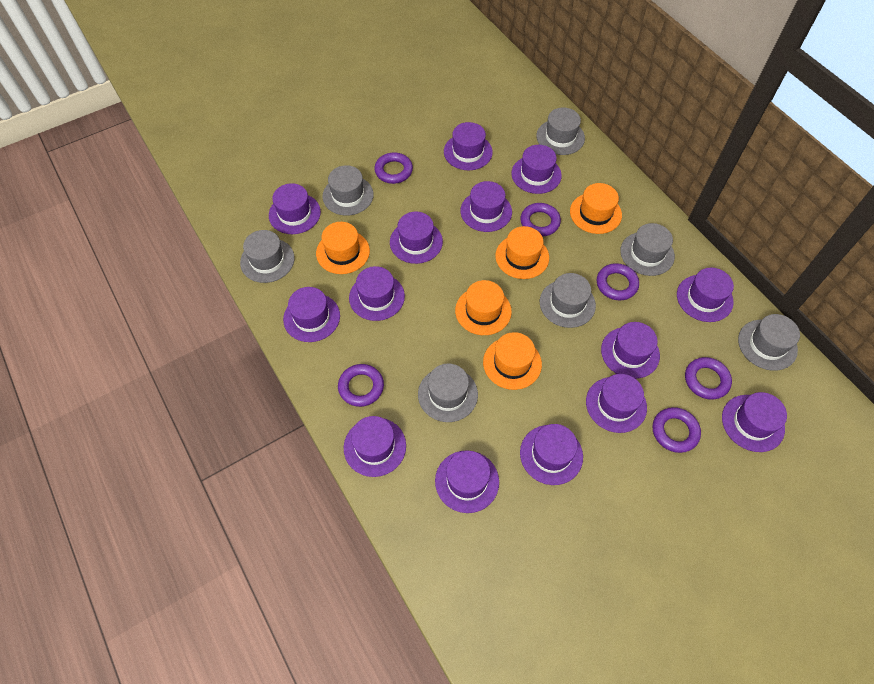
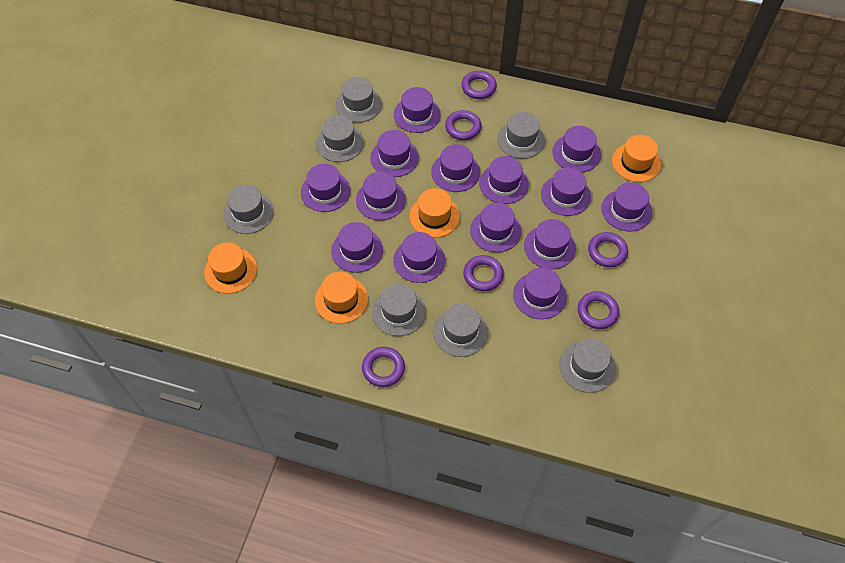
orange hat: [316,222,370,274] [455,280,512,335] [483,332,542,390] [495,226,549,279] [570,183,622,234] = 5 -> [204,242,257,294] [315,271,368,324] [409,188,460,238] [612,135,661,182] = 4

